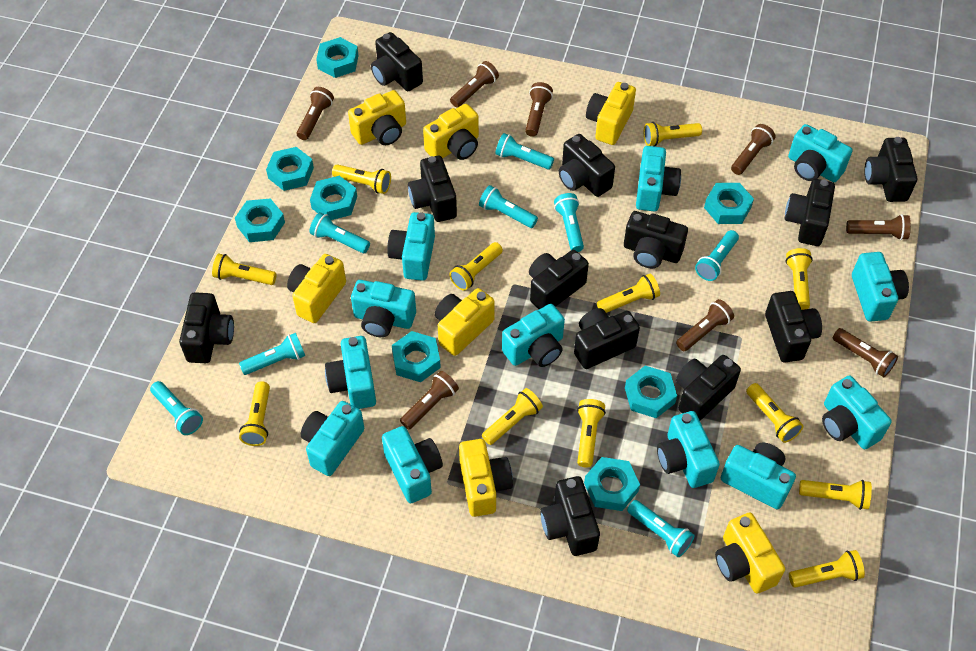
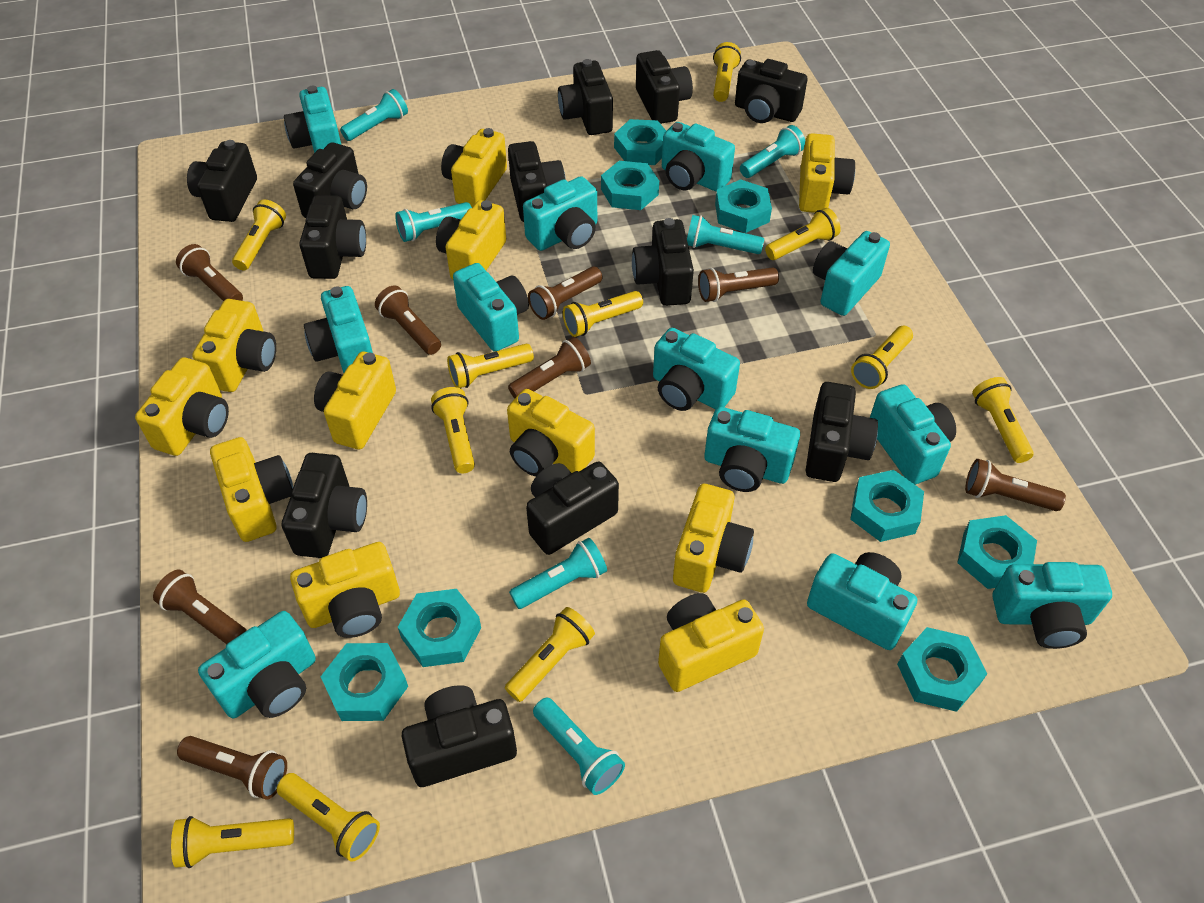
turquoise flashlight: [150,381,203,435] [239,333,305,375] [309,212,370,253] [479,185,538,228] [495,133,554,170] [554,193,584,252] [627,500,695,557] [695,230,739,281] = 8 -> [340,89,408,141] [395,202,472,242] [509,538,607,609] [533,697,625,795] [687,215,764,254] [740,125,805,178] = 6
yellow camera: [287,254,346,323] [348,90,406,145] [423,104,479,160] [435,288,495,356] [459,439,513,517] [586,82,636,145] [715,512,785,594] = 7 -> [135,357,229,456] [192,299,276,392] [210,437,293,542] [290,542,400,638] [314,352,396,449] [436,200,506,279] [441,128,507,207] [507,389,595,476] [658,593,764,692] [673,484,754,593] [799,133,855,213] = 11
yellow flashlight: [212,253,277,285] [239,381,270,446] [332,164,391,194] [449,242,503,291] [482,388,543,445] [577,399,606,468] [597,274,660,313] [644,122,702,146] [746,383,803,443] [785,248,813,310] [789,550,865,588] [799,480,872,510] = 12 -> [171,816,294,868] [232,199,286,271] [277,773,380,862] [431,387,475,473] [447,344,534,388] [505,607,595,702] [563,291,643,337] [713,42,741,102] [765,208,841,260] [851,326,913,389] [972,377,1034,463] = 11

